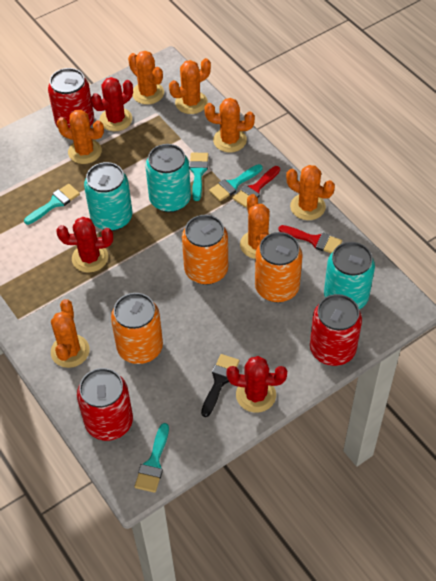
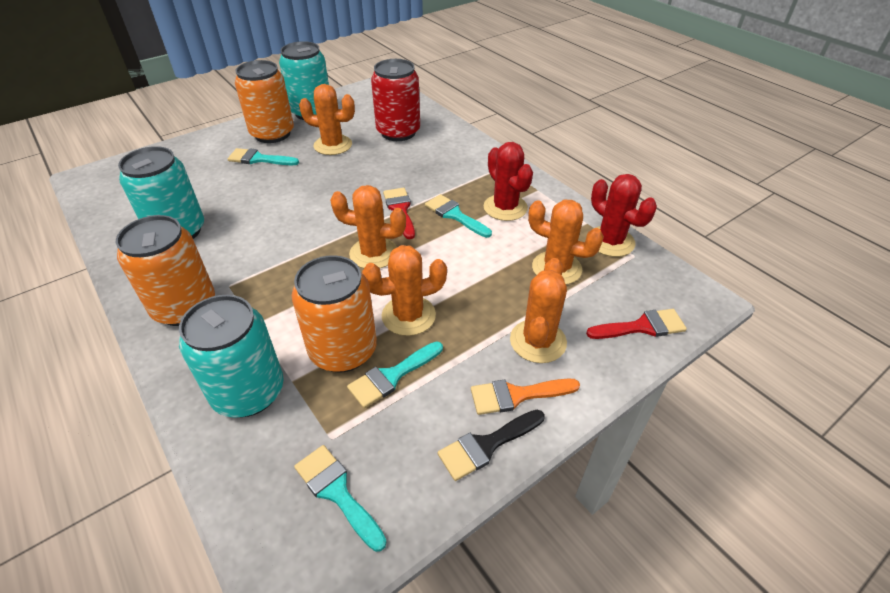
orange brush: none = 0 -> [471,379,580,415] = 1
orange cactus: [51,299,90,368] [57,110,104,164] [128,51,164,105] [169,58,211,114] [204,98,255,152] [240,194,270,259] [286,165,335,220] = 7 -> [299,84,355,155] [330,185,406,268] [362,245,447,336] [510,258,567,363] [528,200,604,285] = 5
red cactus: [56,217,113,273] [91,77,133,131] [226,356,287,413] = 3 -> [484,142,533,221] [591,174,657,257] = 2
red can: [48,68,94,128] [77,368,133,441] [310,294,362,366] = 3 -> [371,59,420,141] = 1

